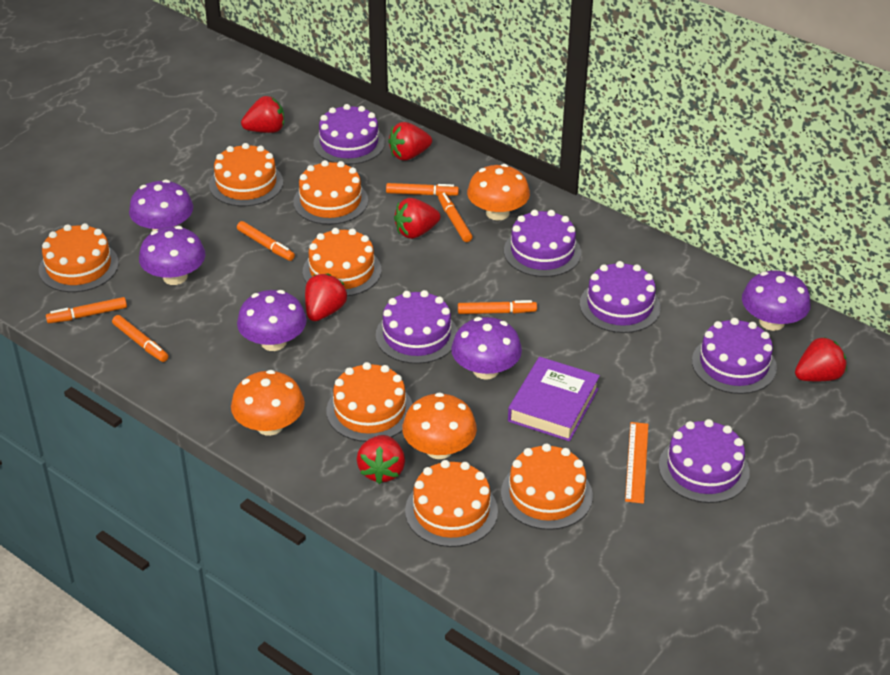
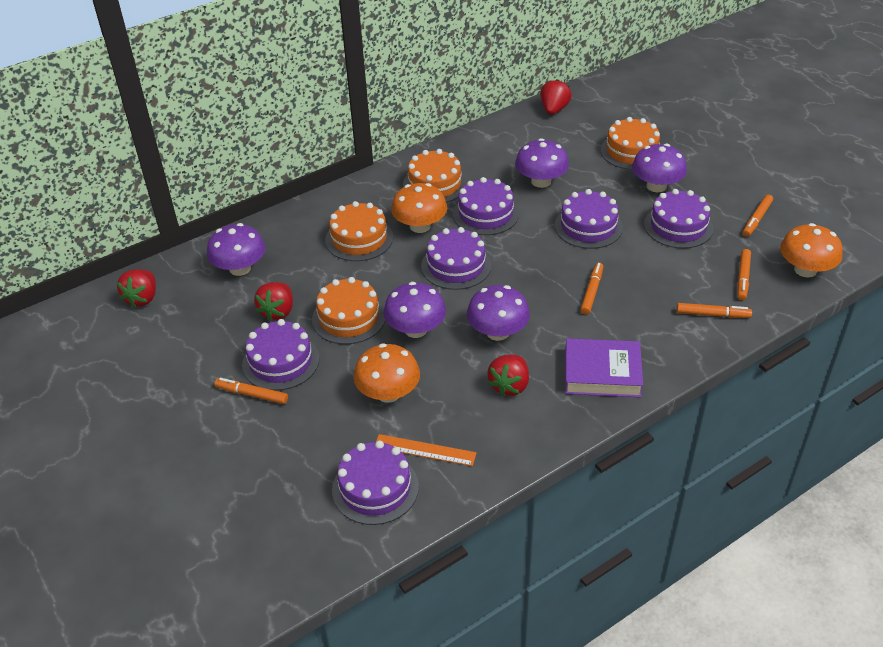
orange cake: [39,223,119,292] [209,143,283,206] [293,160,368,225] [303,228,381,296] [326,362,413,442] [405,460,498,547] [501,443,593,530] = 7 -> [312,277,385,344] [325,201,393,261] [403,149,467,203] [601,117,660,170] = 4
orange marker: [46,297,127,323] [112,315,168,362] [237,221,295,261] [386,183,459,196] [438,193,472,242] [458,300,537,314] = 6 -> [215,378,288,404] [580,263,603,315] [677,303,752,318] [737,249,751,300] [743,195,773,236] = 5
red strawberry: [241,96,284,133] [305,273,347,321] [357,435,405,484] [388,122,432,161] [394,198,440,239] [795,337,847,381] = 6 -> [117,269,156,308] [254,282,293,321] [488,355,529,397] [540,79,572,115] = 4

